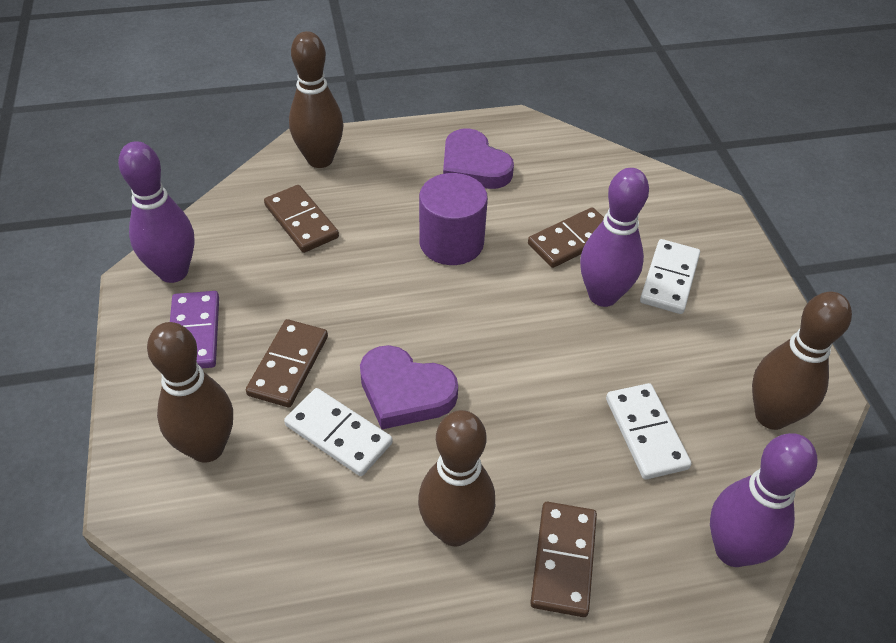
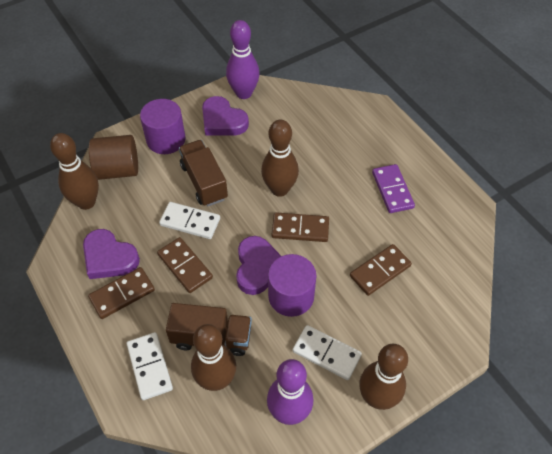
brown cylinder: none = 0 -> [89,135,138,180] = 1
brown truck: none = 0 -> [166,303,252,356] [179,140,228,206] = 2
purple bowling pin: [118,141,195,283] [580,168,649,307] [710,433,817,567] = 3 -> [226,20,260,99] [267,359,313,425] = 2
purple cylinder: [419,173,488,265] = 1 -> [140,99,185,154] [268,254,316,317] = 2
purple heart: [360,345,458,429] [443,128,514,189] = 2 -> [83,229,140,279] [202,96,249,136] [236,236,281,295] = 3

